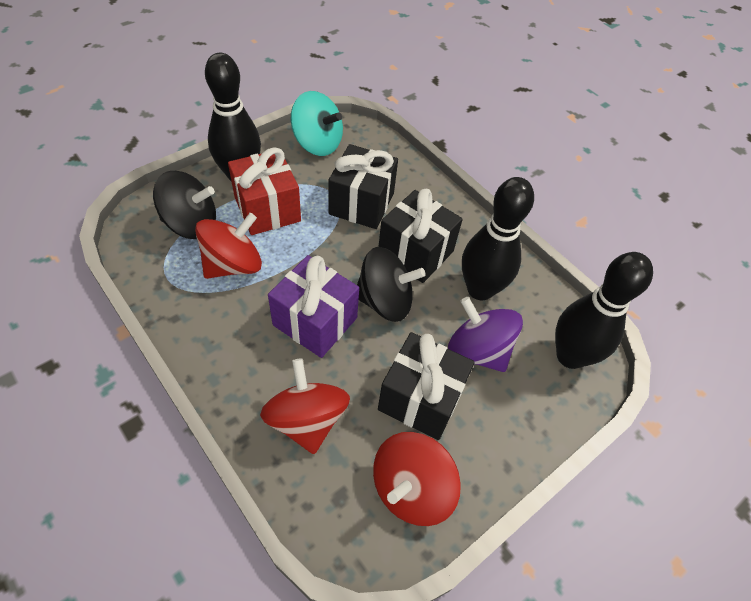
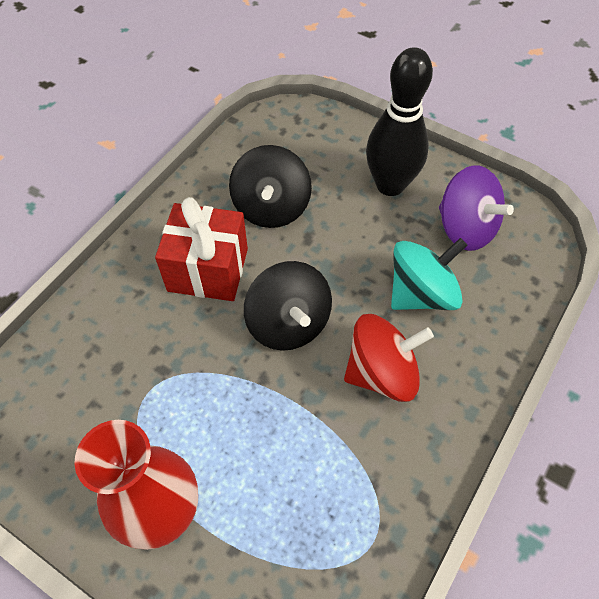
black bowling pin: [205,53,261,181] [462,177,534,300] [555,252,653,369] = 3 -> [366,47,433,196] = 1
black gift: [328,144,398,229] [378,189,463,283] [378,332,475,440] = 3 -> none = 0
purple gift: [268,255,359,358] = 1 -> none = 0
red spinning top: [195,213,262,279] [260,358,350,454] [373,432,461,526] = 3 -> [344,314,434,402] = 1
red vase: none = 0 -> [74,420,198,550] = 1

